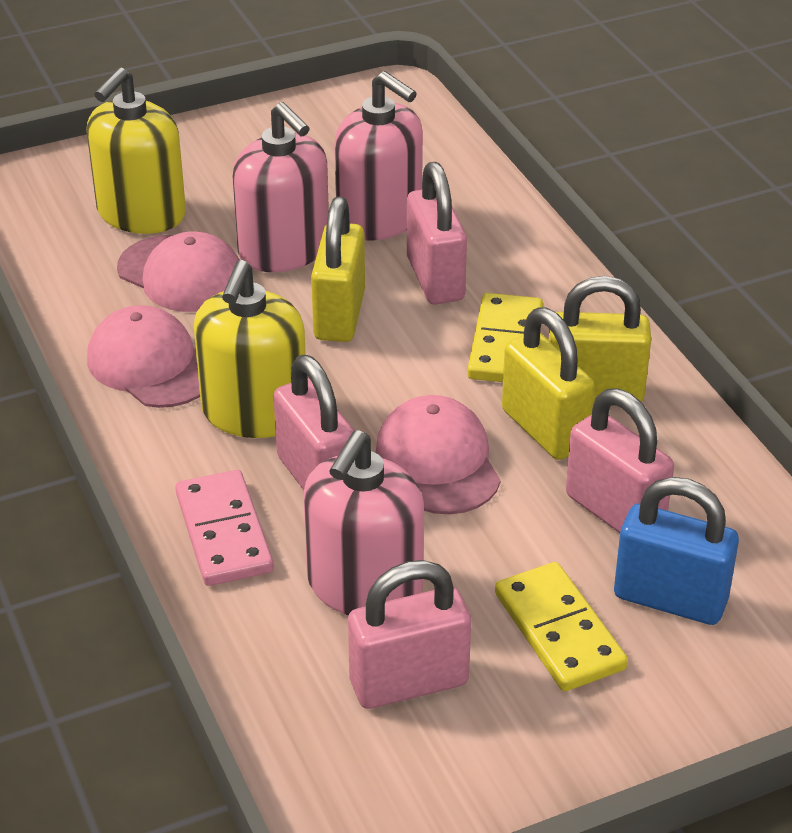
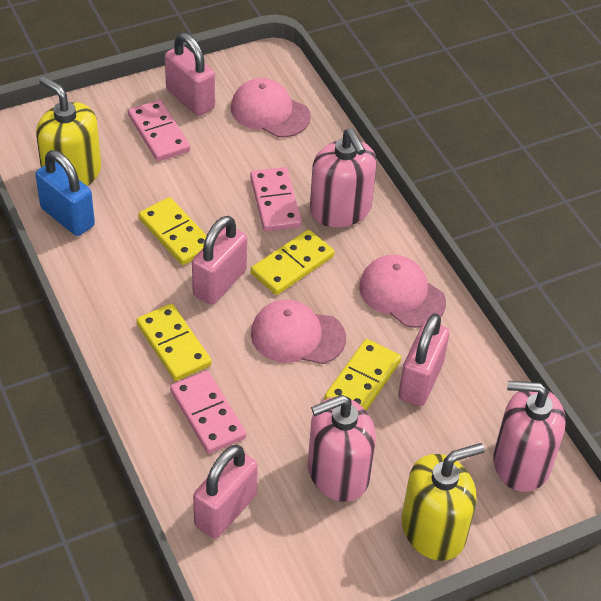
pink domino: [175,470,274,586] = 1 -> [128,100,190,161] [170,371,246,454] [250,167,302,231] = 3
yellow domino: [467,293,543,382] [495,562,628,691] = 2 -> [136,304,212,381] [138,197,207,265] [251,230,335,295] [324,339,401,411] = 4
yellow padlock: [311,196,365,342] [502,307,595,460] [549,276,651,403] = 3 -> none = 0

